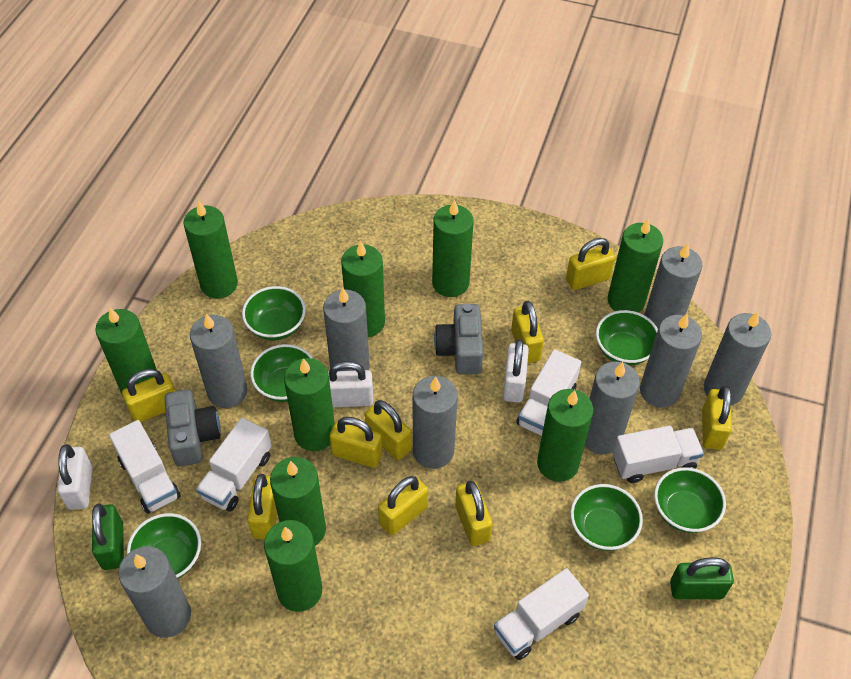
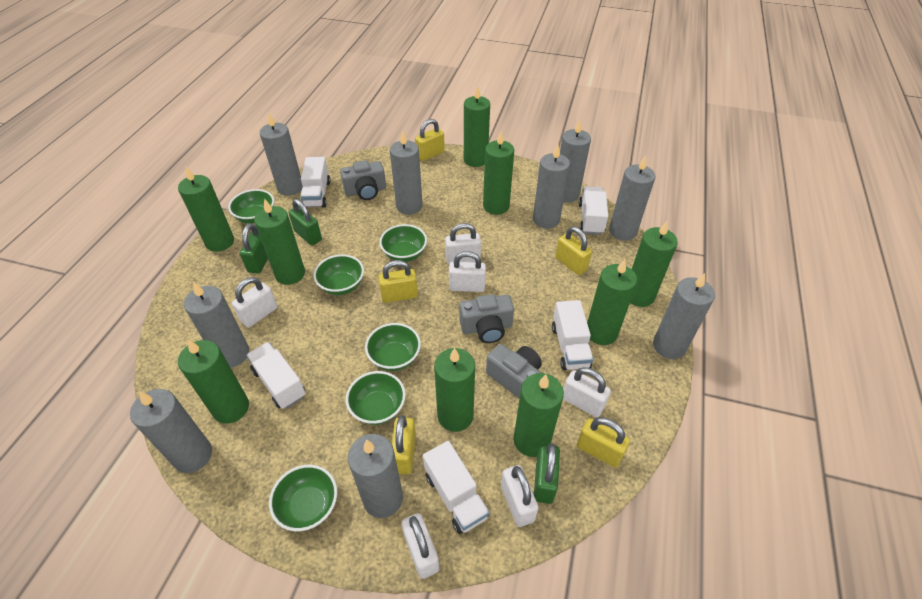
green padlock: [92,503,124,570] [670,557,734,599] = 2 -> [240,223,268,274] [289,199,322,245] [534,443,560,504] = 3
grey camera: [164,389,221,467] [434,304,483,375] = 2 -> [340,160,386,200] [459,294,514,343] [486,344,542,399] = 3
grey candle: [118,546,191,638] [190,313,248,408] [323,288,370,371] [413,376,458,469] [585,362,640,454] [640,314,702,408] [644,243,703,328] [704,312,771,405] = 8 -> [130,389,212,473] [184,282,249,368] [260,112,303,196] [348,434,403,518] [390,131,423,215] [533,145,570,229] [560,120,591,203] [609,156,655,241] [653,273,715,359] = 9
white padlock: [57,444,93,510] [328,361,373,407] [503,339,529,403] = 3 -> [232,277,277,328] [401,513,439,579] [445,223,481,264] [449,251,486,292] [501,465,539,527] [563,367,611,417] = 6
yellow padlock: [122,369,175,422] [247,474,277,539] [330,417,382,468] [365,400,412,460] [378,476,428,535] [455,481,493,546] [511,301,544,363] [566,238,615,290] [702,386,732,450] = 9 -> [378,260,418,303] [392,415,416,474] [415,119,445,161] [555,226,592,275] [577,417,630,467] = 5

